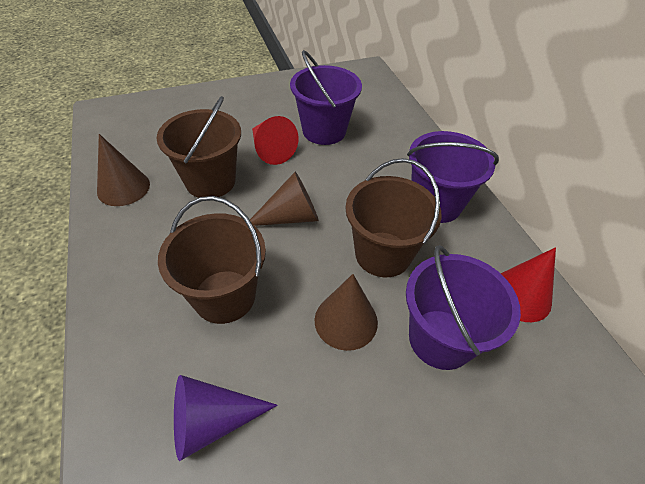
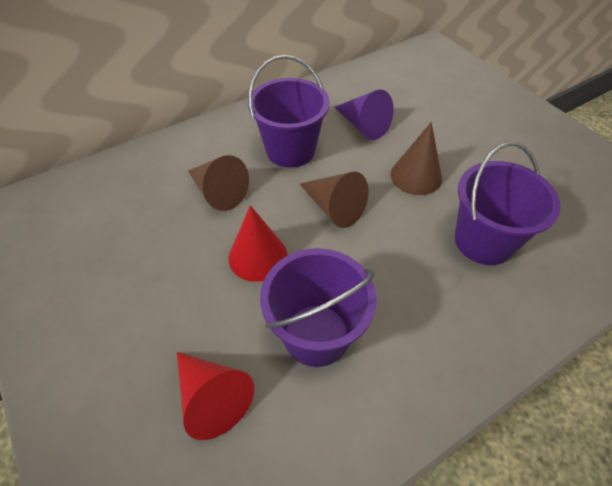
brown bucket: [157,96,241,198] [158,196,266,324] [345,158,442,277] = 3 -> none = 0

